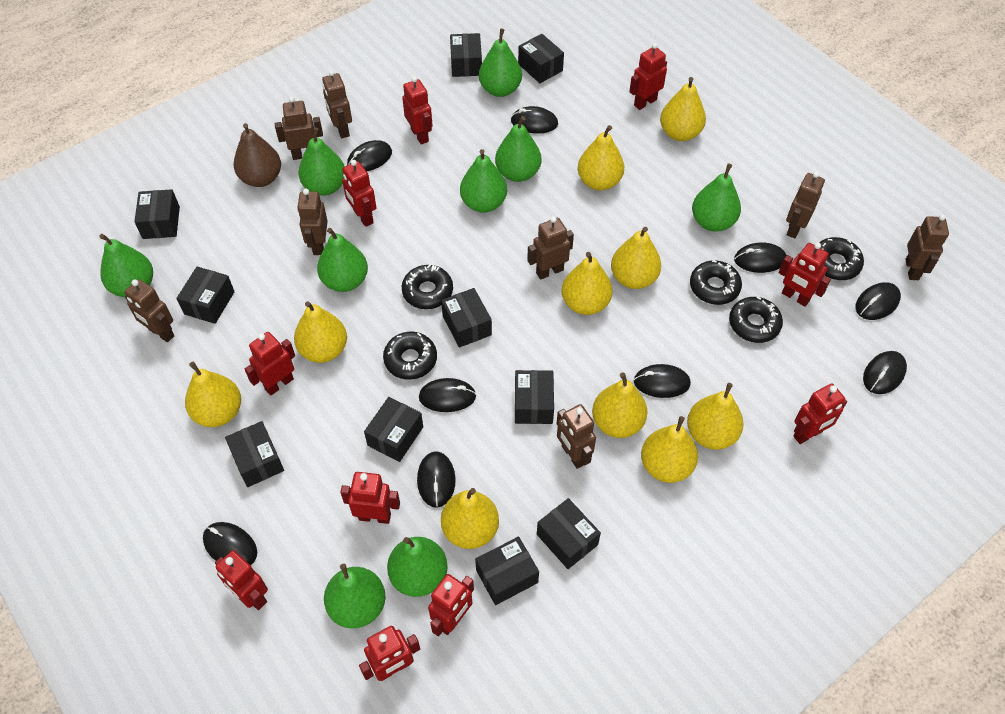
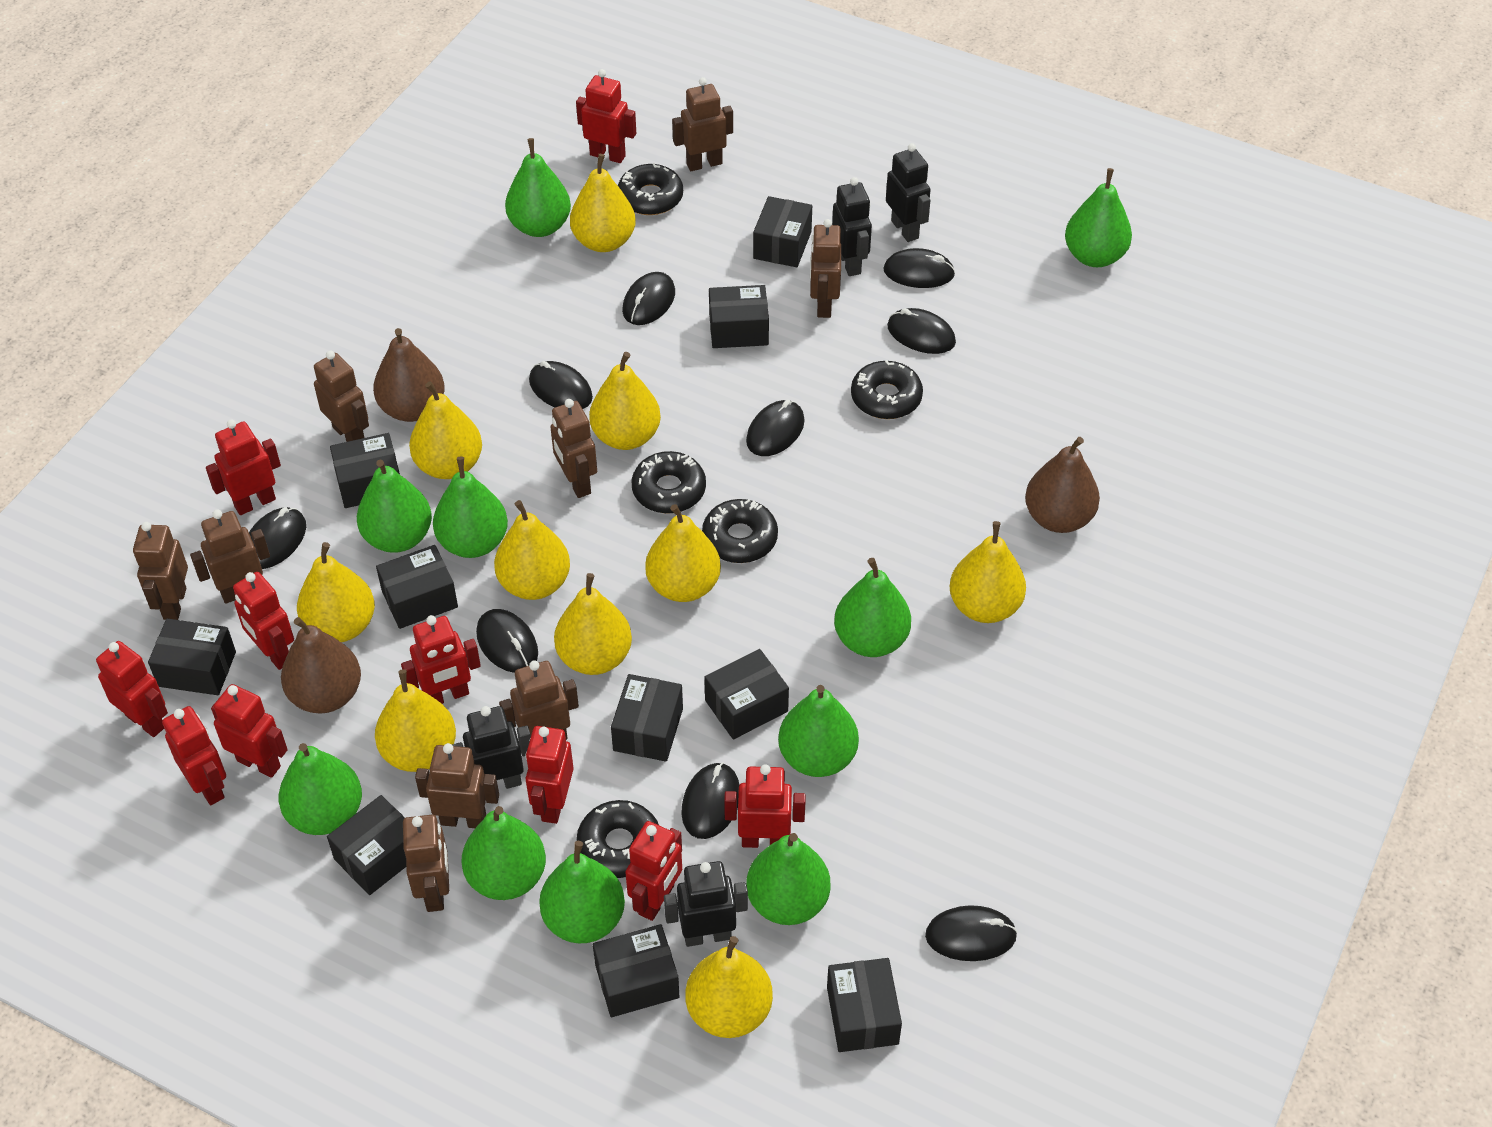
black robot: none = 0 -> [452,706,531,789] [664,861,748,947] [832,177,872,276] [886,143,931,242] = 4
brown pear: [234,123,281,187] = 1 -> [281,617,361,714] [373,328,445,422] [1025,437,1100,533] = 3
brown robot: [124,279,174,342] [275,96,323,160] [297,189,328,255] [322,70,352,138] [527,216,574,280] [557,404,596,469] [786,171,825,238] [905,214,949,280] = 8 -> [133,522,188,620] [190,509,270,604] [314,351,369,442] [403,815,449,912] [415,743,499,828] [499,660,579,740] [550,399,597,498] [672,77,733,171] [810,219,841,318] = 9
green pear: [99,234,153,297] [299,127,345,196] [317,228,368,292] [324,564,385,628] [387,537,448,597] [460,149,507,213] [479,29,522,97] [495,116,541,182] [692,163,741,232] = 9 -> [279,743,362,835] [357,459,432,553] [433,456,508,558] [461,806,546,900] [505,138,571,237] [539,841,625,943] [746,833,831,925] [778,685,859,777] [834,558,911,657] [1065,168,1132,267] = 10

